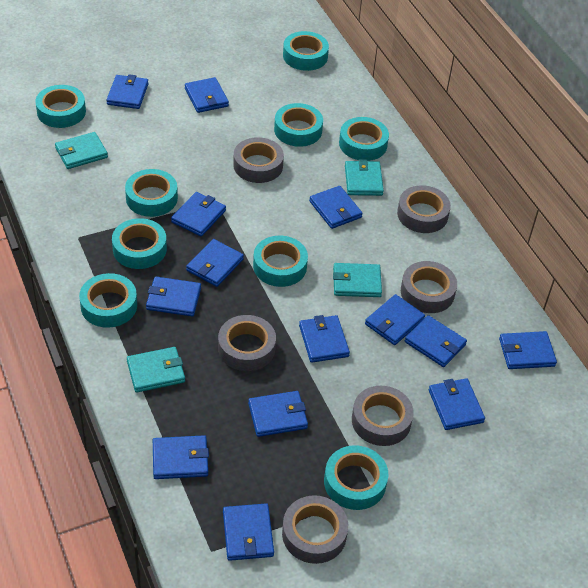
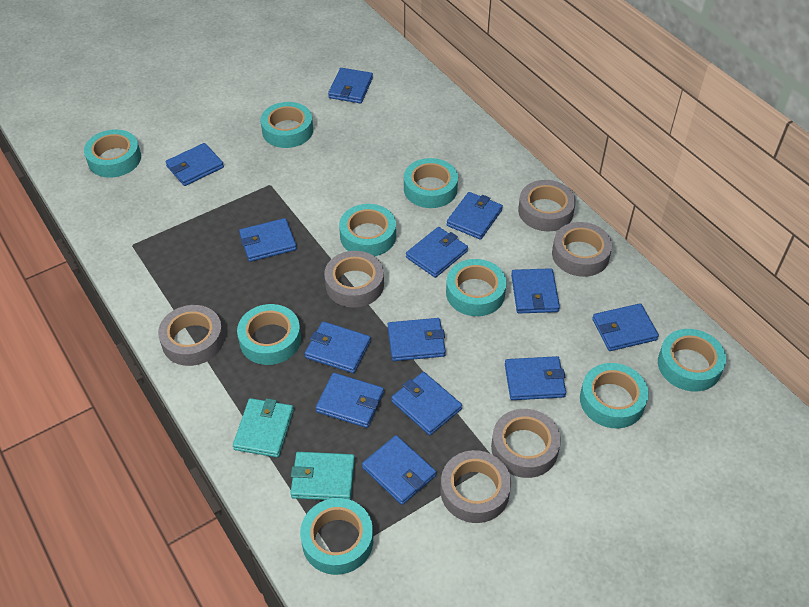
blue wallet: [106,74,149,109] [146,277,201,316] [153,435,209,479] [171,192,226,237] [185,77,229,113] [186,239,244,287] [223,503,274,561] [248,391,308,437] [299,315,350,363] [309,186,363,229] [365,294,425,345] [405,315,467,367] [429,378,485,430] [499,331,557,369] = 14 -> [165,143,224,186] [239,218,297,262] [305,321,371,373] [316,373,384,428] [328,68,373,103] [362,435,436,505] [388,318,446,361] [391,372,462,435] [406,227,468,278] [447,192,503,240] [505,356,566,400] [511,268,560,313] [592,303,659,351] = 13
turquoise wallet: [55,132,108,169] [127,347,185,393] [333,263,382,297] [345,159,384,196] = 4 -> [233,398,294,457] [290,452,355,500] = 2

